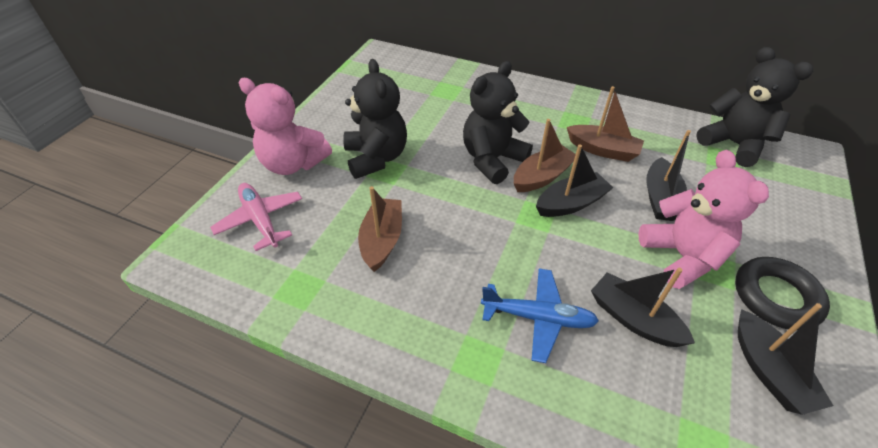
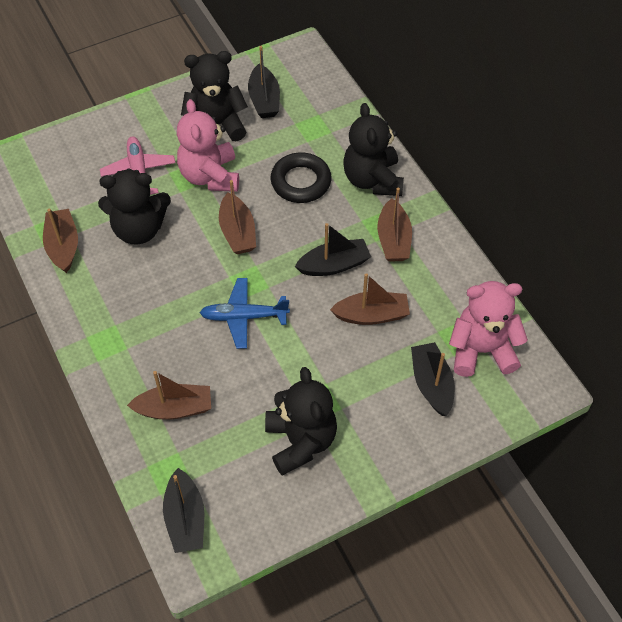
black teddy bear: [343,59,407,179] [463,61,533,184] [696,47,813,167] = 3 -> [98,168,171,245] [181,51,248,141] [265,367,337,476] [343,103,404,196] = 4
brown boat: [358,186,402,272] [514,119,576,192] [567,86,644,162] = 3 -> [43,209,78,273] [127,371,211,420] [219,180,256,254] [330,273,410,325] [377,187,412,262] = 5

